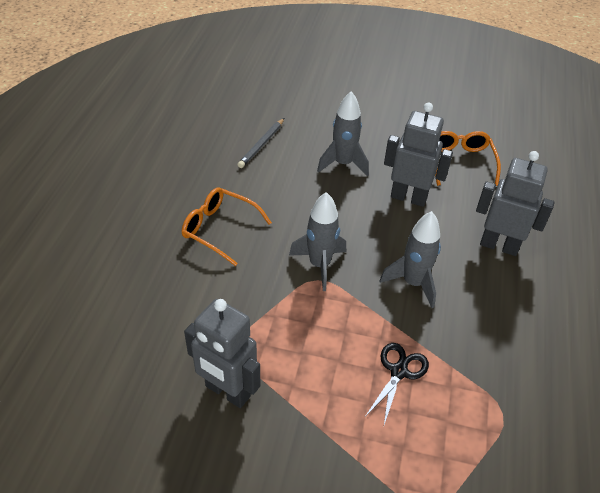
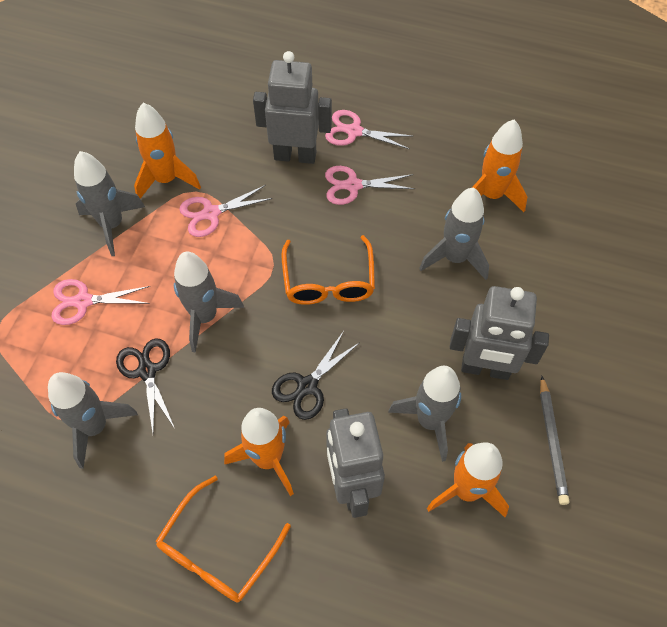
black scissors: [365,343,429,425] = 1 -> [116,338,174,433] [272,331,360,420] = 2
grey rocket: [289,192,346,291] [317,91,369,176] [380,211,441,308] = 3 -> [48,372,138,469] [74,151,145,256] [174,251,244,353] [388,366,461,462] [419,187,489,280] = 5
orange rocket: none = 0 -> [134,103,201,199] [224,408,294,496] [427,442,509,517] [472,120,527,212] = 4
pink scissors: none = 0 -> [51,279,150,325] [179,185,273,237] [325,110,414,149] [325,166,415,205] = 4

